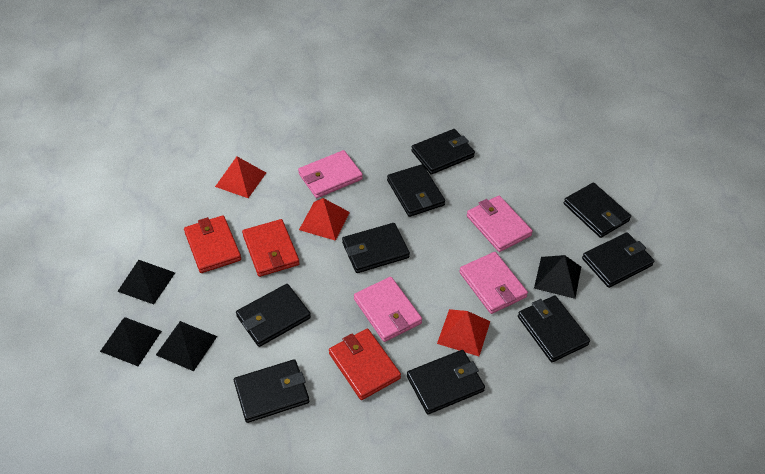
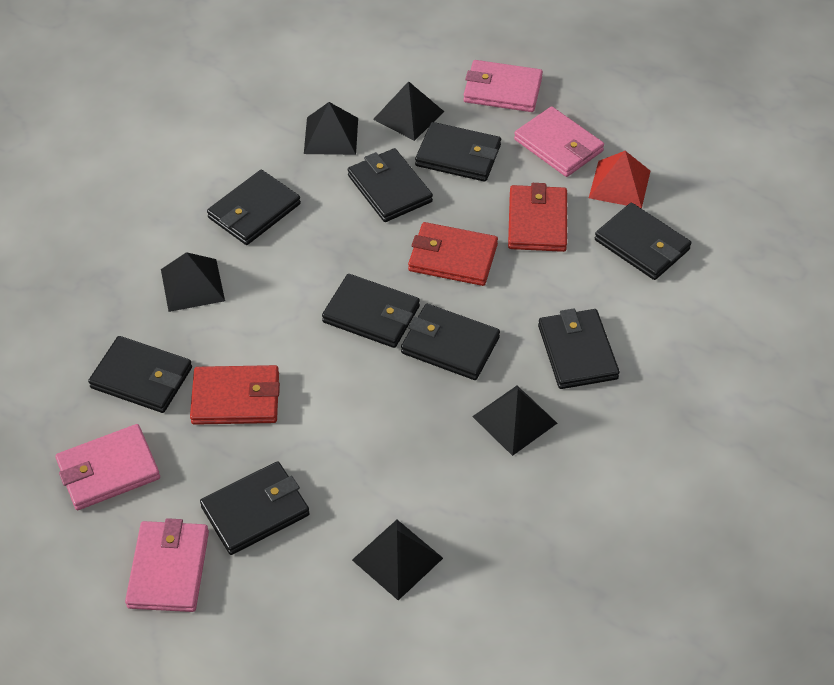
black pyramid: [100,317,162,366] [117,260,175,304] [156,321,217,371] [534,255,581,299] = 4 -> [161,252,225,312] [304,102,358,155] [352,520,443,600] [373,81,444,141] [472,386,557,456] = 5
red pyramid: [215,157,266,198] [299,198,350,241] [437,309,490,356] = 3 -> [589,151,650,209] = 1

